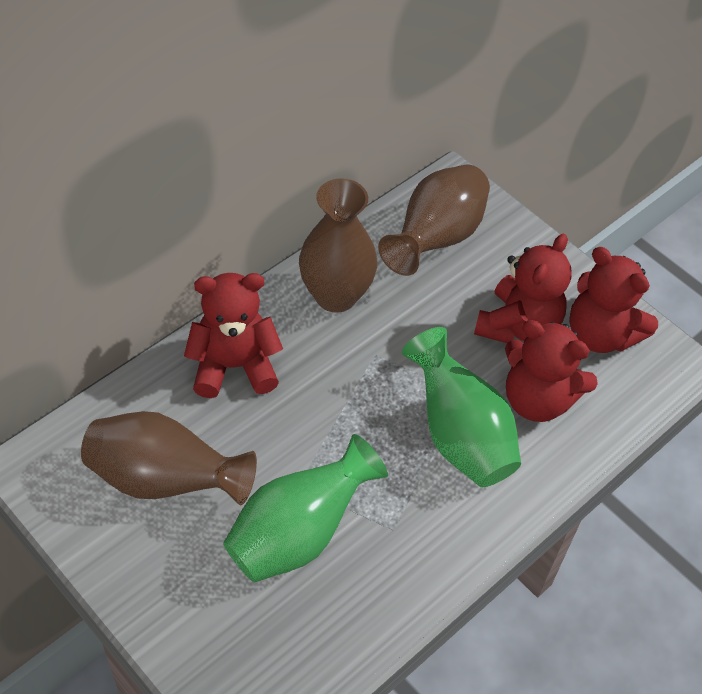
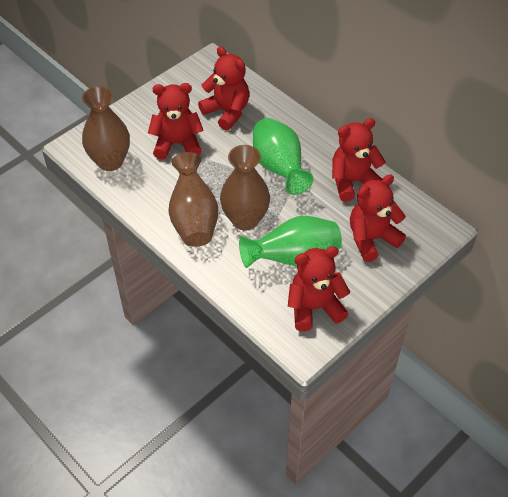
red teddy bear: [184,273,283,398] [474,234,572,343] [505,320,598,422] [569,247,658,353] = 4 -> [148,83,204,160] [198,46,249,131] [288,246,350,331] [332,118,385,202] [350,174,406,262] = 5

